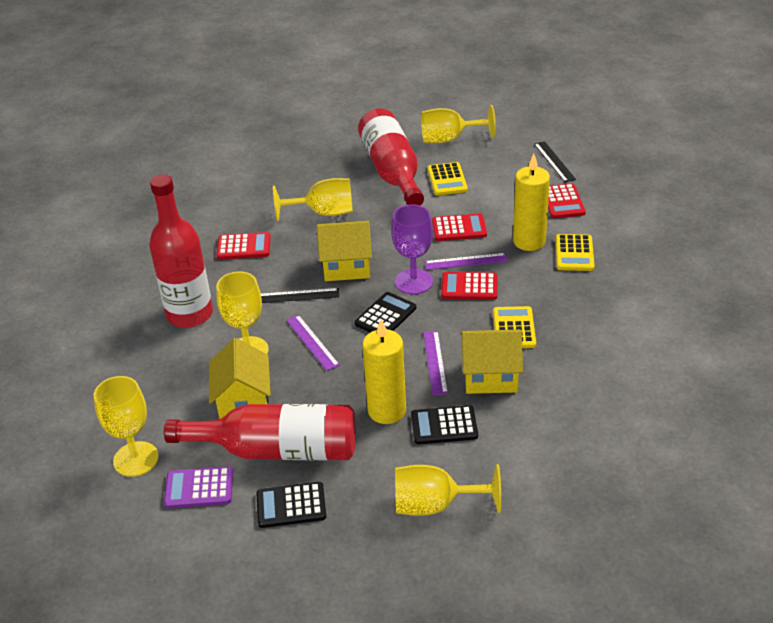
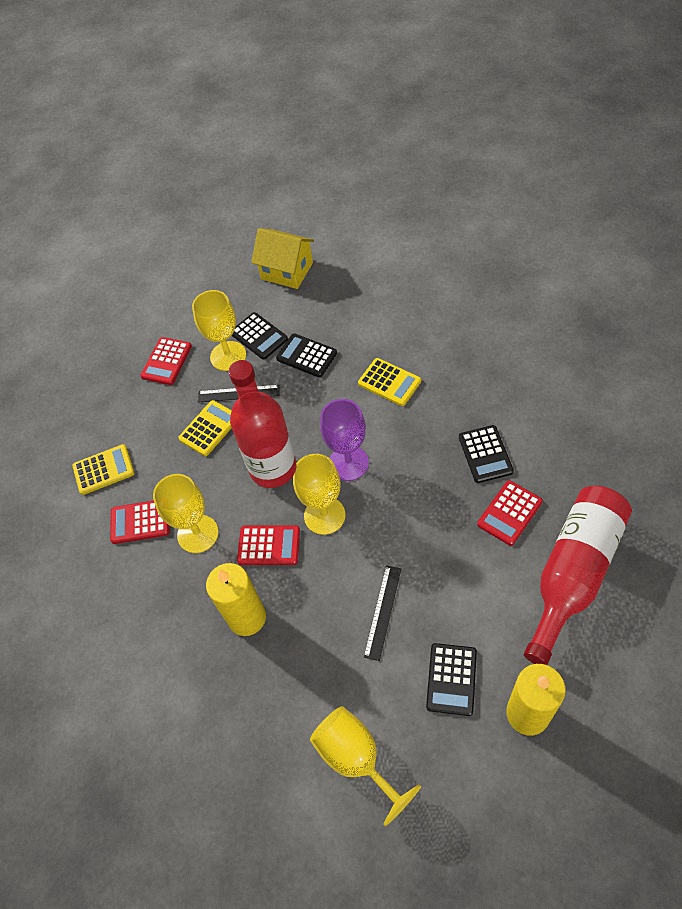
black calculator: [256,482,326,528] [355,292,416,333] [411,405,478,444] = 3 -> [232,312,288,360] [276,333,337,377] [426,643,477,716] [459,425,514,483] = 4
purple calculator: [164,466,233,508] = 1 -> none = 0
purple ruler: [286,315,340,371] [423,331,448,395] [425,253,508,270] = 3 -> none = 0
red bottle: [149,174,213,328] [164,404,356,460] [358,109,424,205] = 3 -> [229,360,296,488] [524,486,632,665] = 2
yellow goblet: [94,376,159,477] [216,271,269,354] [273,178,353,221] [395,464,501,516] [421,105,496,143] = 5 -> [153,474,219,553] [192,290,246,371] [293,454,345,535] [310,706,421,826] = 4
yellow house: [209,338,271,419] [317,221,372,281] [461,329,523,394] = 3 -> [251,228,314,289] = 1

